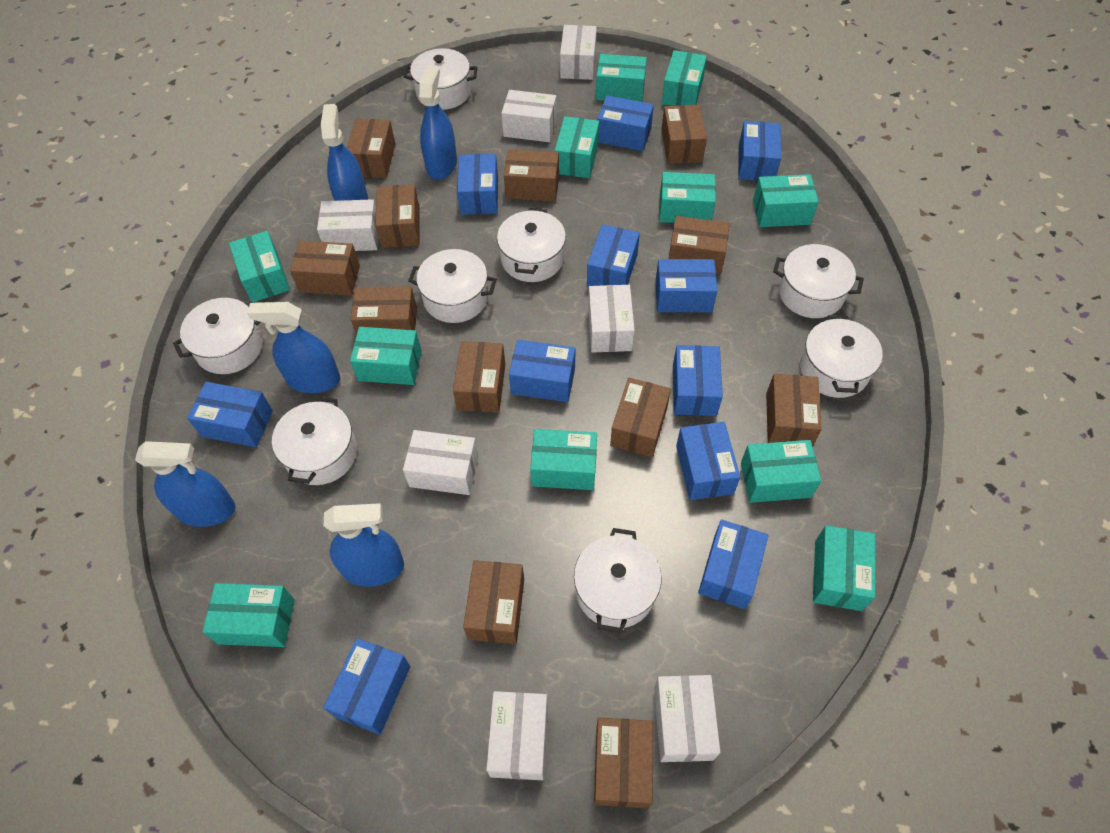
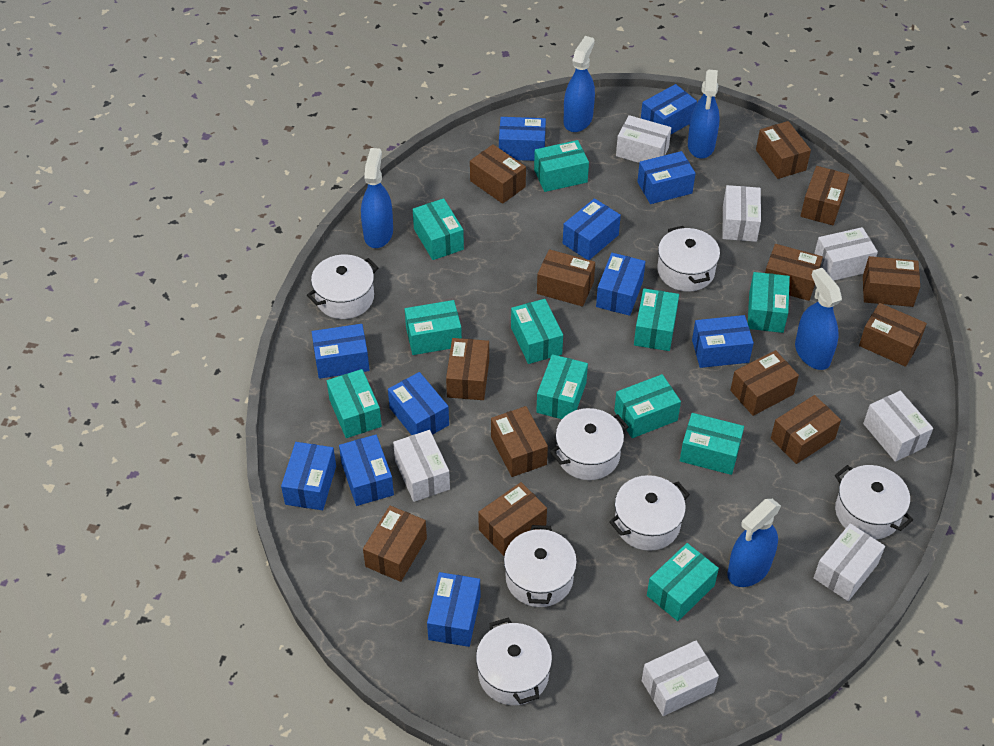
brown box: [290,241,360,296] [347,119,395,178] [351,286,417,336] [375,184,420,248] [453,341,505,413] [463,560,524,644] [504,149,559,202] [594,718,653,809] [610,378,671,457] [661,105,707,164] [669,216,730,274] [766,374,822,447] = 12 -> [363,506,427,582] [446,338,489,400] [470,144,526,204] [478,482,547,556] [491,406,548,477] [537,249,595,307] [730,350,799,416] [756,121,811,179] [765,244,823,301] [771,395,841,464] [800,166,849,225] [859,303,927,367] [863,256,920,307] = 13
white pot: [173,298,263,374] [272,397,357,485] [403,48,478,110] [408,249,497,323] [497,208,566,282] [574,528,662,633] [773,244,864,318] [800,315,883,398] = 8 -> [307,255,379,319] [476,618,552,705] [504,525,577,607] [550,408,629,480] [609,475,690,551] [657,226,720,292] [835,465,913,540] = 7

